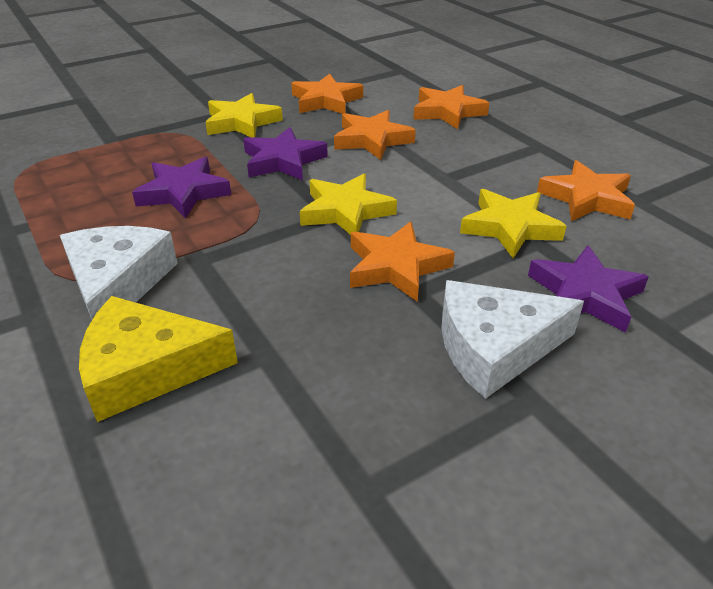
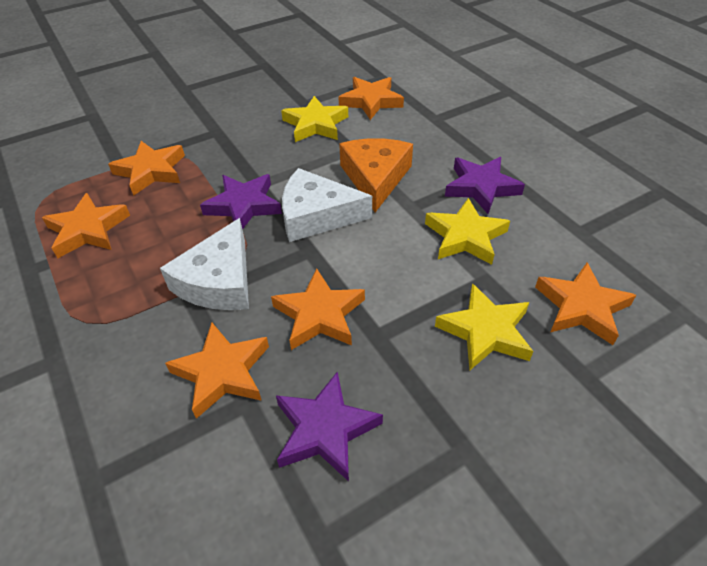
orange cheese: none = 0 -> [339,138,413,212] = 1
orange star: [291,74,363,114] [334,110,416,160] [350,221,455,302] [413,85,489,129] [537,160,635,221] = 5 -> [42,193,130,258] [108,141,185,196] [165,322,269,419] [271,269,365,350] [339,77,404,120] [535,263,636,345] = 6
yellow cheese: [79,296,238,422] = 1 -> none = 0

